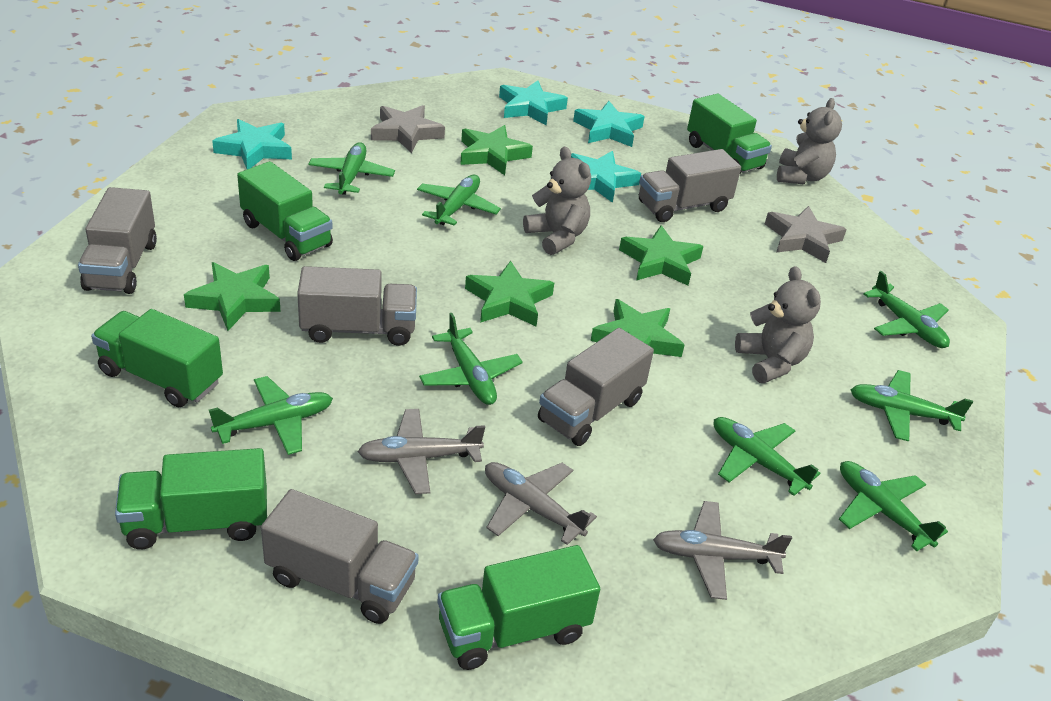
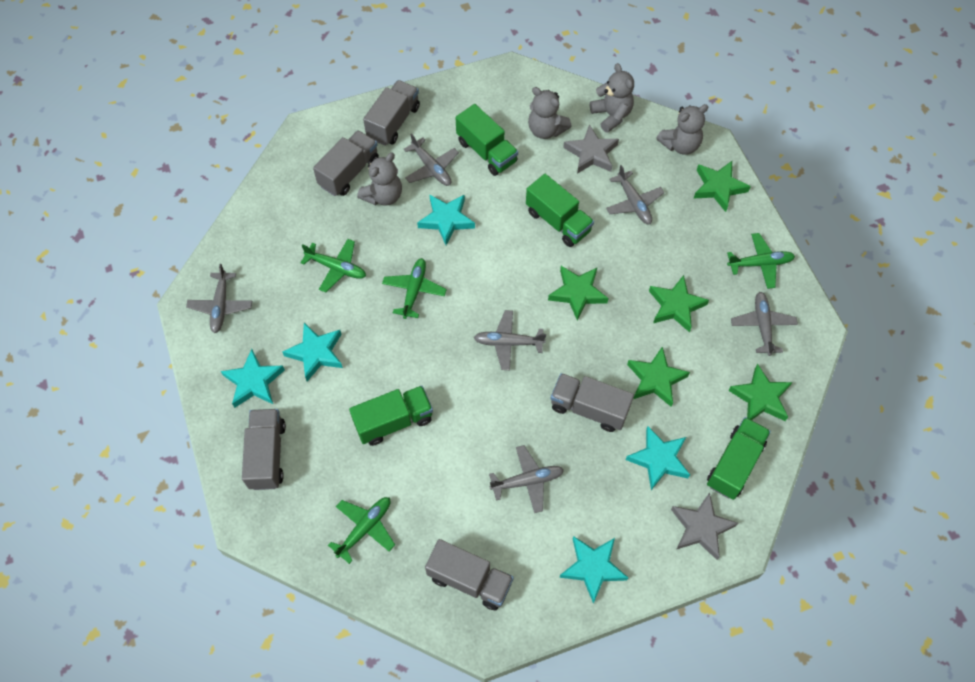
green plane: [209,376,333,455] [308,142,395,195] [417,175,501,226] [419,313,523,405] [714,417,820,496] [839,461,948,551] [850,370,973,441] [864,271,950,348] = 8 -> [301,239,366,292] [328,497,395,564] [382,258,447,319] [727,233,795,289] = 4
green truck: [91,309,223,408] [115,448,267,549] [237,161,333,261] [437,545,600,670] [687,94,772,174] = 5 -> [349,386,433,446] [456,104,518,176] [526,174,594,247] [707,417,771,500] = 4
grey plane: [358,409,485,494] [485,462,597,545] [653,501,792,600] = 3 -> [186,264,252,333] [404,133,459,186] [474,310,546,370] [489,445,564,513] [606,165,664,224] [731,292,798,356] = 6
grey teddy bear: [523,147,591,255] [735,266,821,383] [777,98,842,184] = 3 -> [357,152,402,206] [528,87,572,139] [590,63,634,133] [657,104,708,155] = 4
turquoise star: [212,119,292,169] [499,80,568,125] [571,151,641,203] [573,101,645,147] = 4 -> [221,349,285,408] [282,323,343,381] [417,194,475,245] [559,536,628,604] [626,426,690,490] = 5

